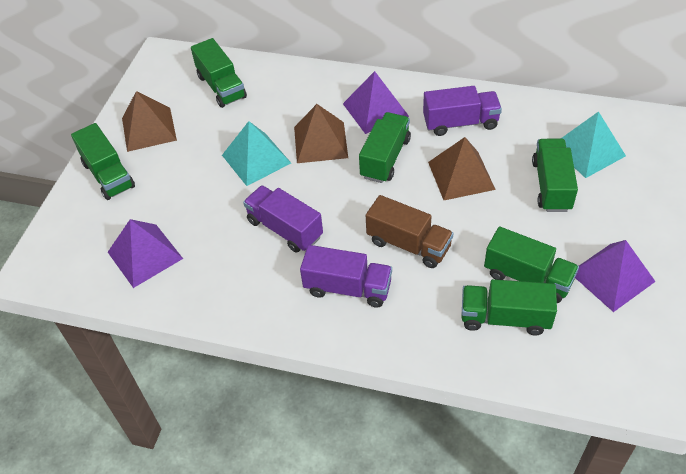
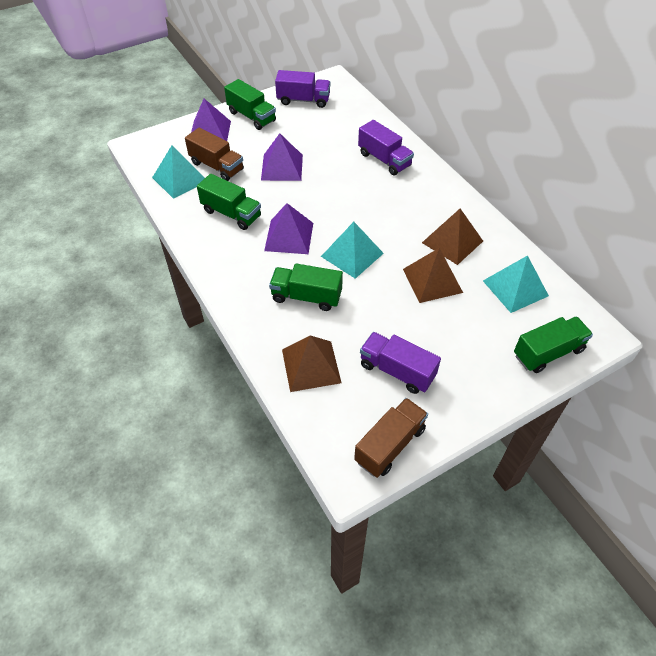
brown truck: [366,195,453,268] = 1 -> [185,128,244,181] [354,398,428,478] = 2
green truck: [71,123,135,200] [191,38,247,108] [359,112,411,183] [461,279,557,335] [484,227,579,303] [532,139,578,212] = 6 -> [197,174,261,230] [224,79,276,130] [269,263,343,311] [514,316,593,373] = 4
turquoise pyramid: [222,121,291,186] [561,111,626,178] = 2 -> [152,146,205,199] [321,222,384,279] [483,255,549,313] = 3

